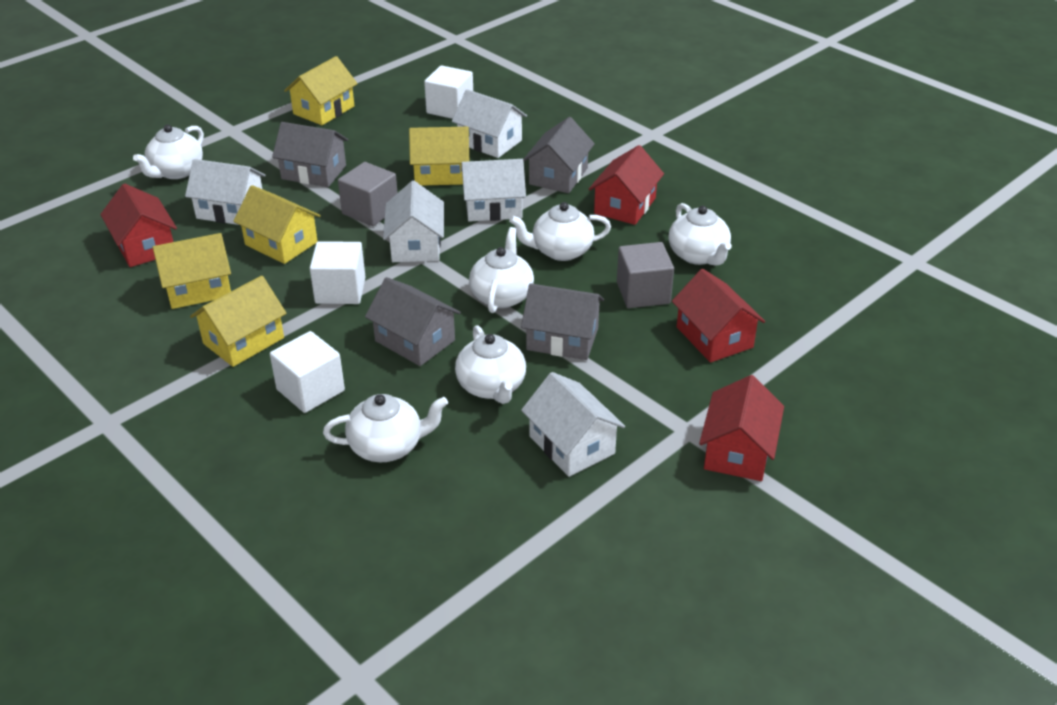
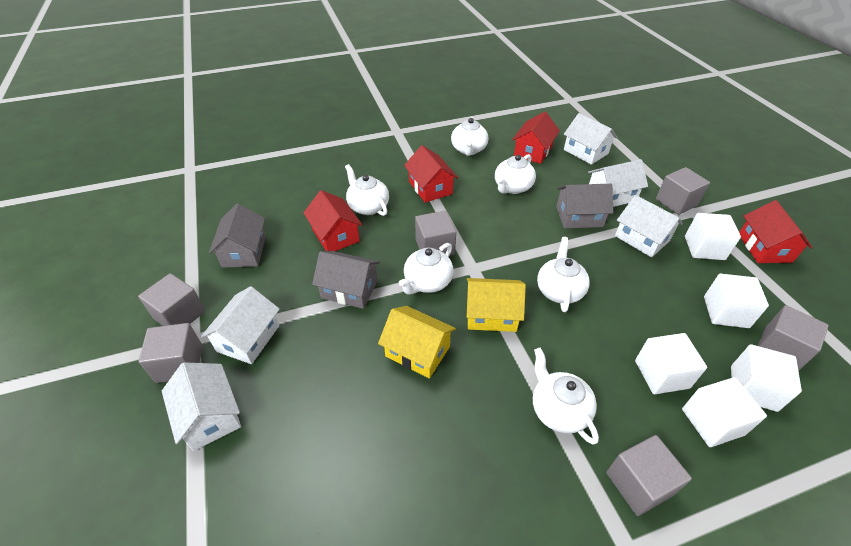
grey cube: [338,162,398,226] [617,242,674,308] = 2 -> [138,273,206,326] [139,323,202,383] [415,211,456,256] [606,435,692,516] [656,167,710,215] [757,305,829,371] = 6
grey house: [272,122,348,187] [365,277,461,366] [521,283,604,360] [523,117,595,193] = 4 -> [209,204,266,268] [312,251,380,309] [556,184,613,228] = 3
white cube: [270,331,345,413] [310,241,365,304] [424,65,473,119] = 3 -> [635,333,707,394] [682,377,767,447] [685,213,741,260] [704,274,769,328] [731,344,802,412] = 5
yellow house: [153,233,231,309] [190,276,287,367] [233,185,321,264] [284,56,358,125] [409,127,469,186] = 5 -> [378,306,456,379] [467,278,526,332] = 2

